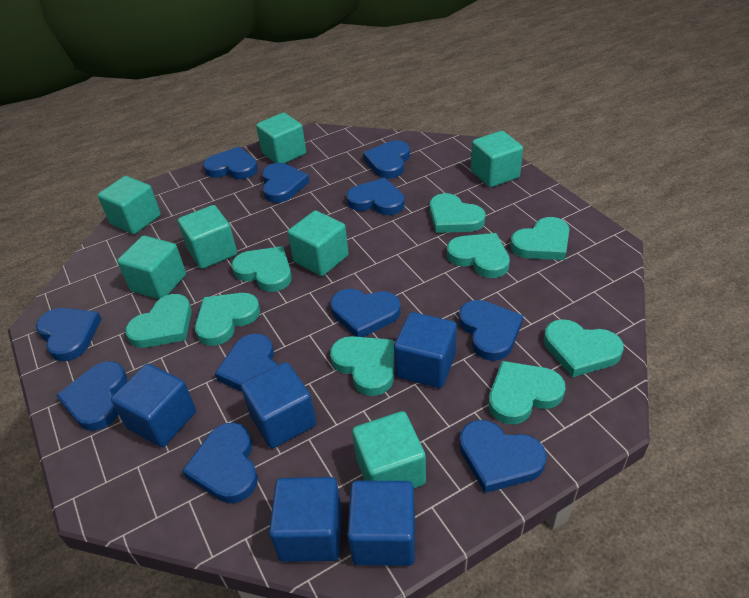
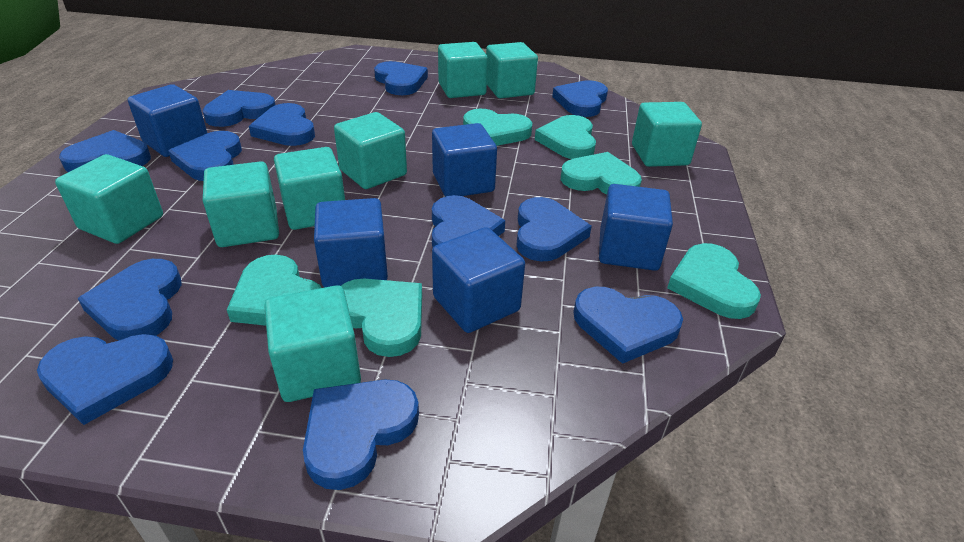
blue heart: [36,308,102,362] [56,361,127,431] [182,422,258,503] [203,147,258,179] [215,334,278,392] [262,163,310,203] [331,289,401,337] [346,178,405,215] [363,140,410,178] [459,300,523,361] [459,420,546,493] = 11 -> [37,334,173,425] [59,130,151,172] [77,259,182,340] [168,131,242,181] [203,90,275,127] [249,103,315,146] [303,379,419,490] [374,61,428,95] [432,195,505,247] [517,197,592,261] [552,80,608,117] [574,287,683,364] = 12
turquoise cube: [98,176,161,234] [117,236,186,299] [178,205,237,269] [256,113,306,164] [288,211,349,276] [352,411,426,489] [471,131,523,187] = 7 -> [55,154,163,244] [203,161,279,247] [264,285,361,402] [274,147,345,230] [334,112,407,189] [438,42,488,98] [486,42,538,98] [632,102,702,167] = 8
turquoise heart: [125,294,192,348] [195,293,260,346] [231,246,292,292] [330,336,394,396] [430,193,486,233] [447,233,510,278] [489,361,566,424] [510,217,570,260] [544,319,624,377] = 9 -> [227,255,321,326] [341,279,422,357] [463,109,532,146] [535,115,596,159] [561,152,642,195] [667,243,761,319] = 6

